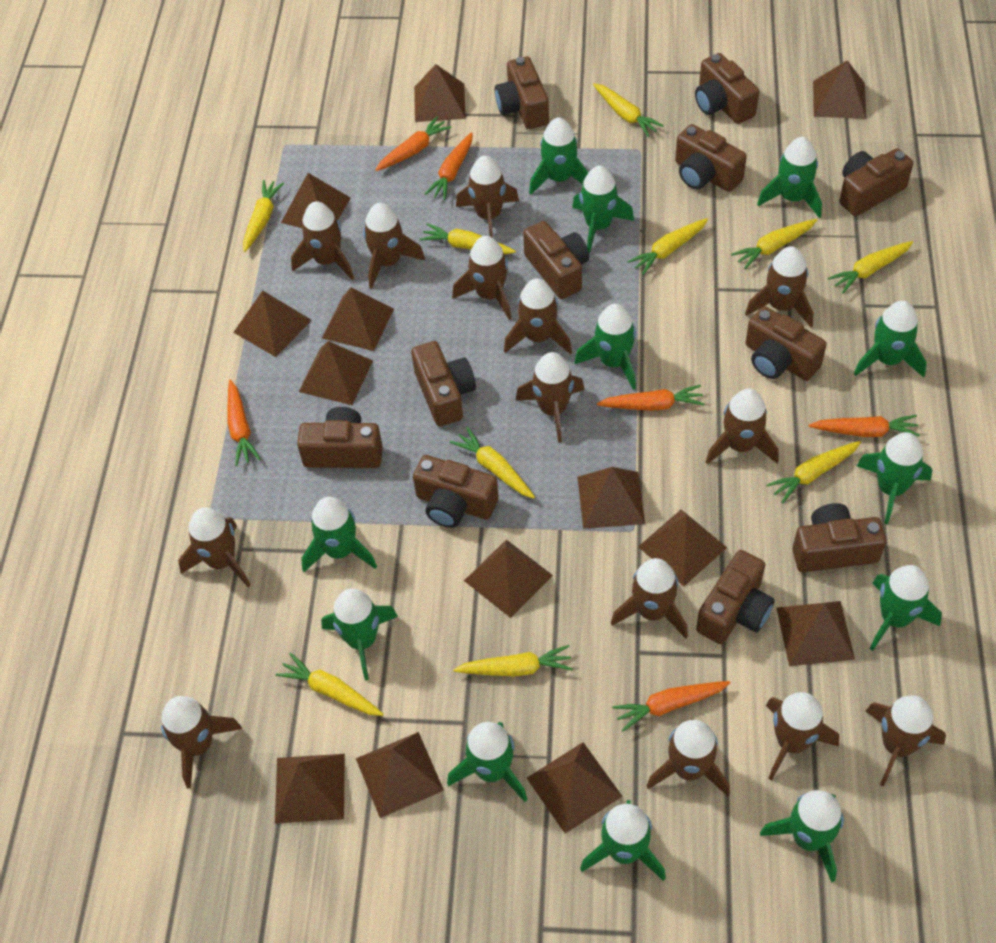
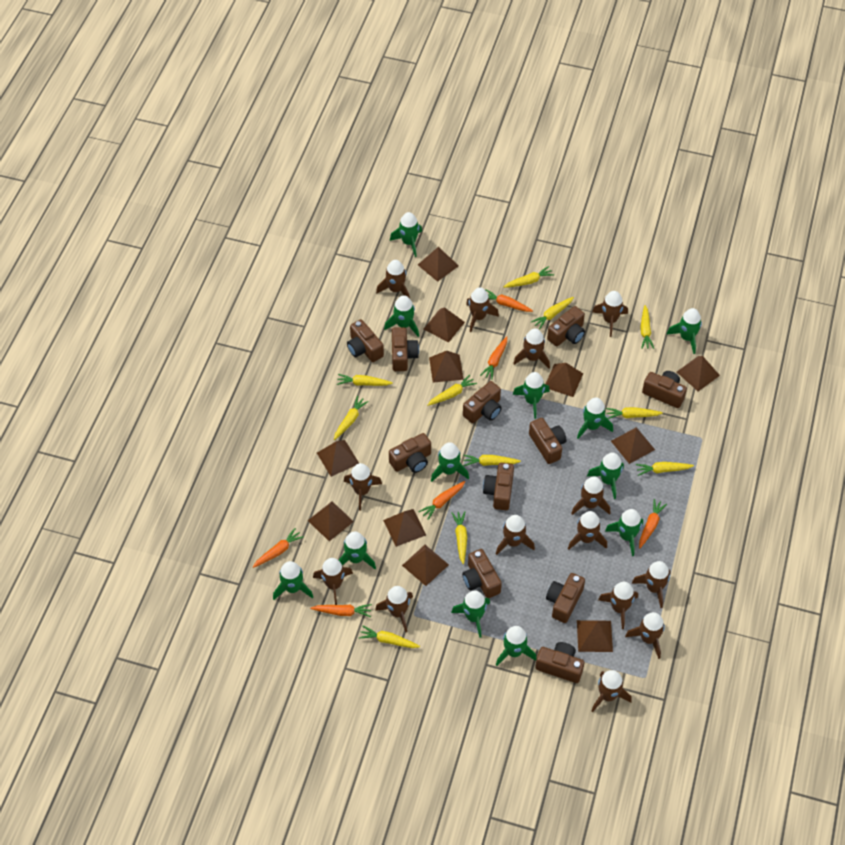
brown pyramid: [233,291,312,357] [275,754,345,824] [281,173,351,228] [299,341,373,405] [322,288,394,351] [356,732,444,818] [414,64,466,122] [464,540,553,618] [527,742,622,834] [578,467,645,529] [638,510,727,586] [776,601,855,666] [813,60,866,119] = 13 -> [308,501,354,541] [317,440,359,477] [383,509,426,547] [402,545,449,586] [418,247,459,282] [424,307,465,342] [429,351,464,383] [546,363,583,397] [577,620,613,652] [611,427,655,464] [677,356,720,391] = 11
yellow carrot: [243,180,284,252] [276,653,383,716] [420,223,516,254] [450,427,535,499] [453,645,573,677] [593,83,664,137] [627,218,708,275] [731,219,817,269] [766,441,861,503] [828,241,913,293] = 10 -> [334,396,369,440] [337,374,393,386] [359,626,420,648] [427,375,477,406] [452,511,467,564] [463,455,521,466] [504,266,554,288] [531,297,574,330] [606,407,663,419] [636,462,694,476] [640,305,654,349] = 11

